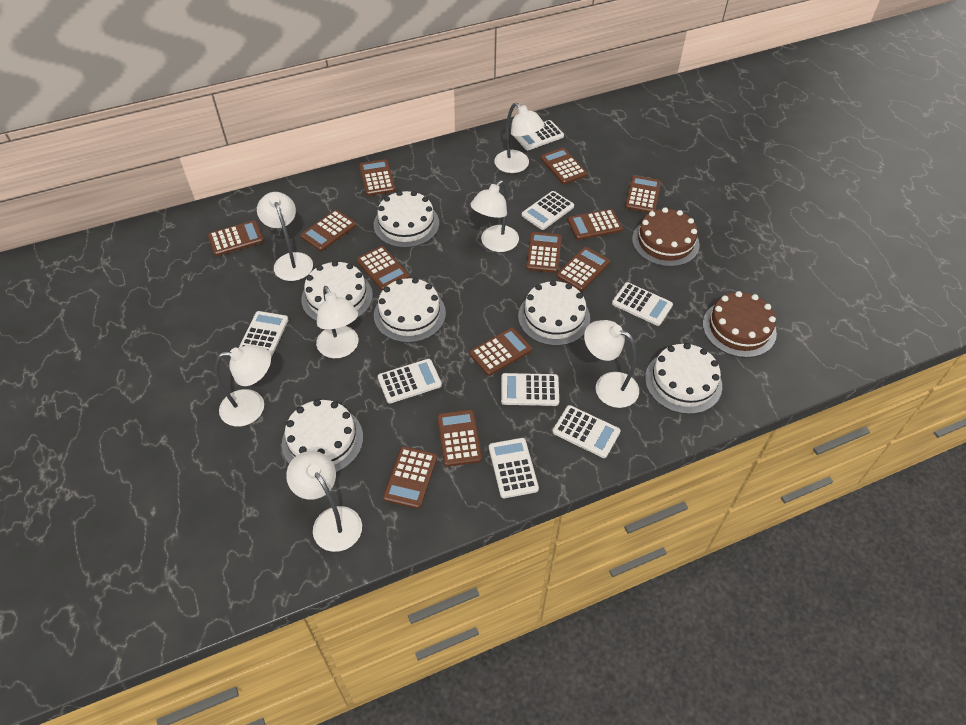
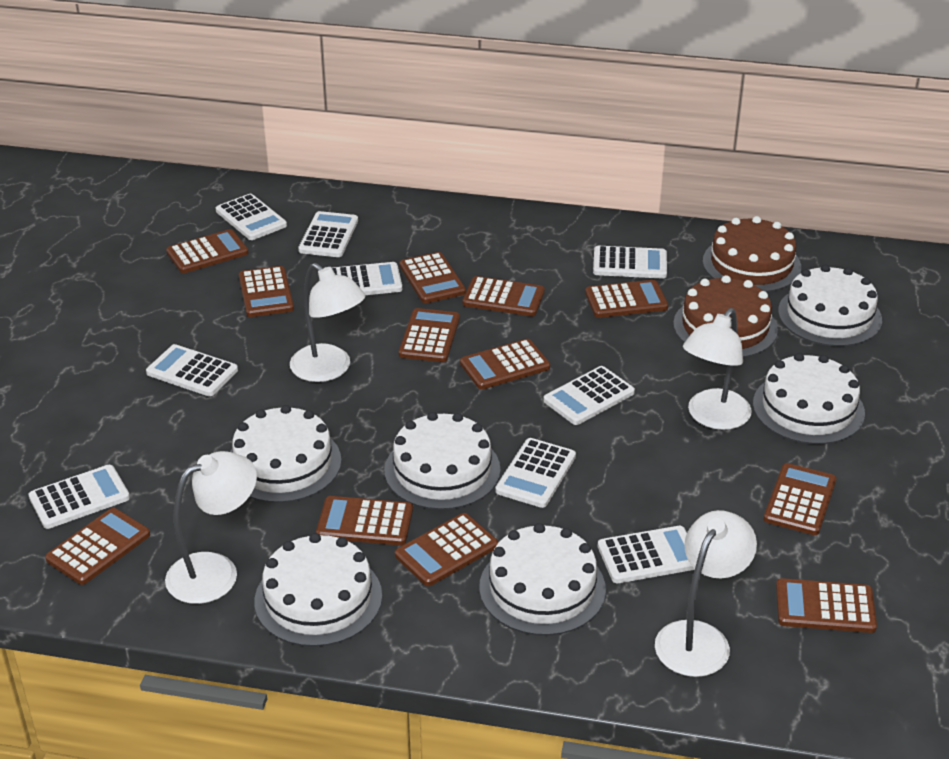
white calculator: [239,311,288,358] [378,359,442,403] [489,438,539,498] [501,373,559,406] [514,120,564,150] [522,191,574,230] [552,405,621,458] [612,282,673,326] = 8 -> [28,465,130,529] [146,344,238,396] [216,194,287,240] [298,211,358,257] [332,262,402,295] [495,438,576,508] [543,366,635,425] [593,246,667,279] [598,526,695,583] = 9
white lamp: [215,345,271,426] [257,192,313,281] [286,451,362,552] [316,286,358,358] [470,180,519,252] [494,103,545,173] [584,320,639,408] = 7 -> [165,451,257,604] [290,263,365,382] [655,510,757,677] [683,308,752,430] = 4

